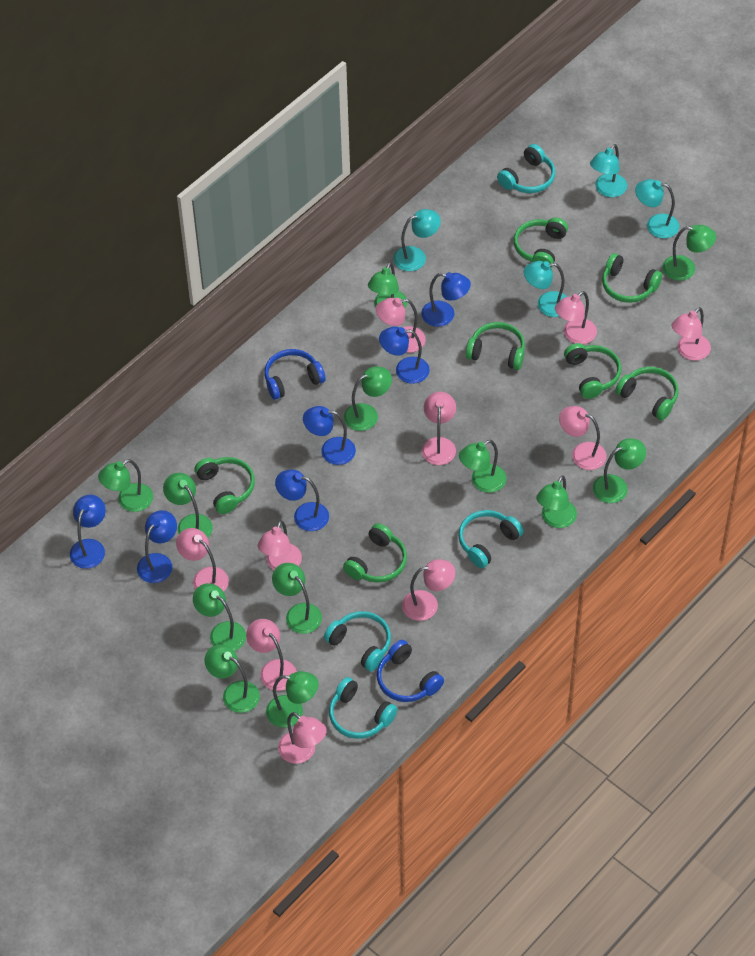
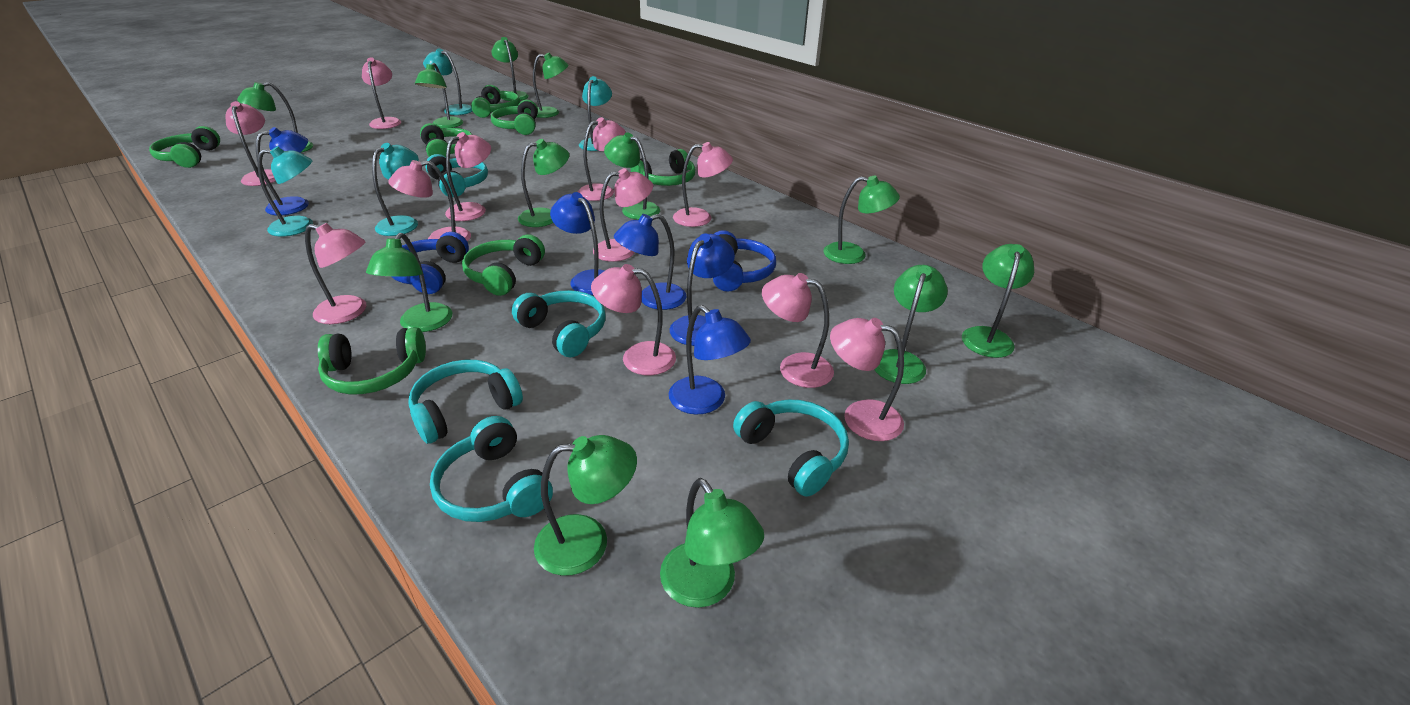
blue lamp: [70,495,106,569] [137,510,177,583] [275,470,329,531] [303,406,356,465] [379,326,430,384] [421,272,471,327] = 6 -> [256,127,309,215] [550,192,604,295] [614,214,686,310] [669,233,735,346] [669,305,751,415] = 5
pink lamp: [176,528,229,592] [246,619,297,691] [258,520,302,570] [278,712,327,764] [376,298,426,353] [402,559,455,621] [422,392,456,465] [555,291,597,344] [559,406,606,470] [672,307,711,361] = 10 -> [225,101,276,186] [305,223,366,324] [362,57,401,129] [388,160,471,242] [445,132,491,221] [578,117,626,201] [591,264,676,375] [593,168,653,262] [673,142,733,227] [762,273,834,388] [830,318,904,441] = 11
turquoise headphones: [324,611,391,671] [329,677,397,739] [458,510,524,568] [497,144,555,193] = 4 -> [408,360,523,444] [425,154,488,197] [430,416,553,522] [512,290,606,357] [733,400,849,497] = 5

